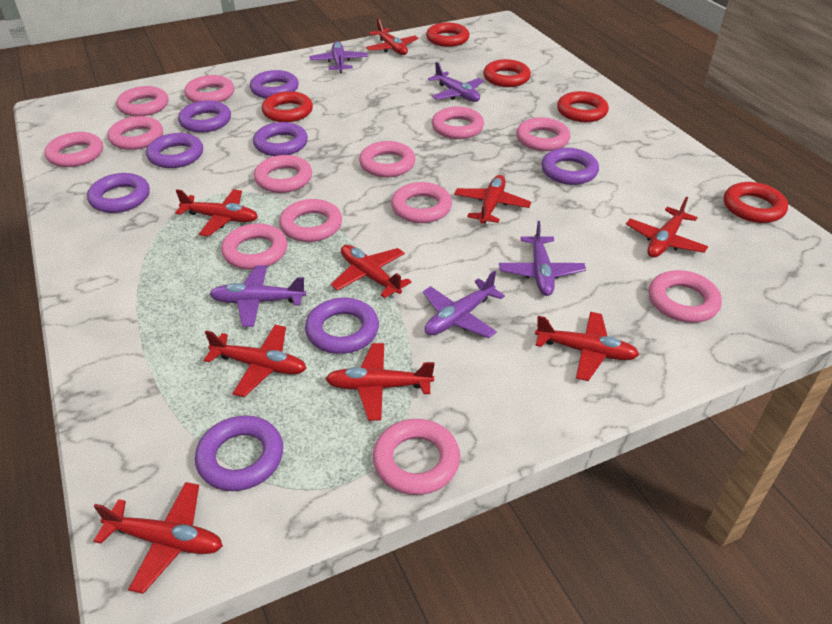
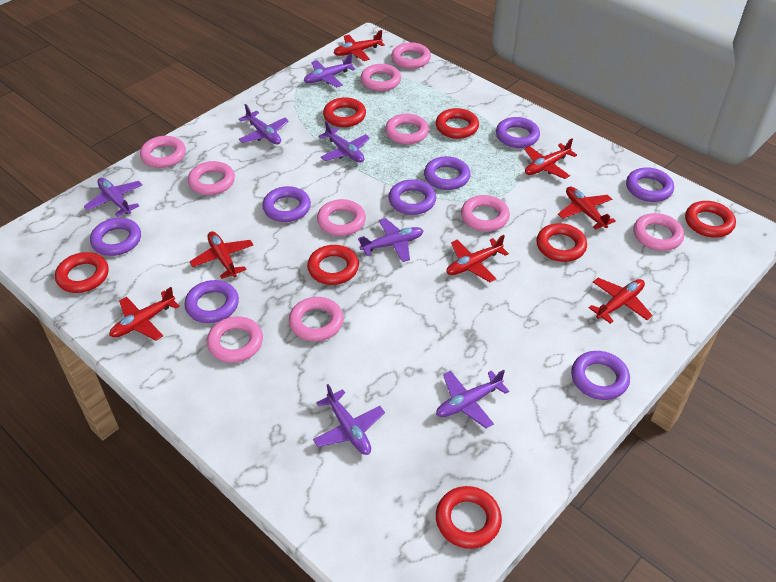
pink ring: [44,132,103,167] [108,116,163,150] [116,86,169,117] [184,75,234,103] [221,223,287,270] [254,155,312,193] [279,199,342,242] [359,141,416,177] [373,419,460,495] [391,182,452,223] [432,107,484,139] [516,117,570,151] [648,270,722,323] = 13 -> [140,136,186,168] [188,161,235,195] [207,316,263,363] [289,297,344,341] [317,199,366,236] [360,64,401,91] [385,114,429,144] [391,42,431,69] [461,195,510,232] [633,213,684,251] = 10
purple plane: [210,265,306,327] [309,41,368,73] [423,270,505,338] [428,62,484,102] [499,221,586,296] = 5 -> [84,178,143,217] [239,104,289,145] [304,54,355,87] [313,384,385,455] [318,121,370,163] [358,218,424,262] [436,370,509,428] = 7
red plane: [94,482,223,594] [175,189,258,236] [204,325,306,397] [326,343,435,421] [331,245,412,298] [366,18,419,55] [454,175,531,224] [535,312,639,381] [626,196,708,258] = 9 -> [109,287,179,341] [190,231,253,279] [334,30,385,61] [446,235,509,282] [524,138,577,179] [558,186,616,230] [589,278,653,324] = 7
red ring: [262,91,313,122] [426,22,469,47] [483,59,531,87] [557,91,609,122] [724,182,788,223] = 5 -> [55,252,109,293] [307,245,359,285] [323,97,366,127] [436,108,479,139] [436,486,502,549] [536,223,587,262] [685,201,736,238] = 7

